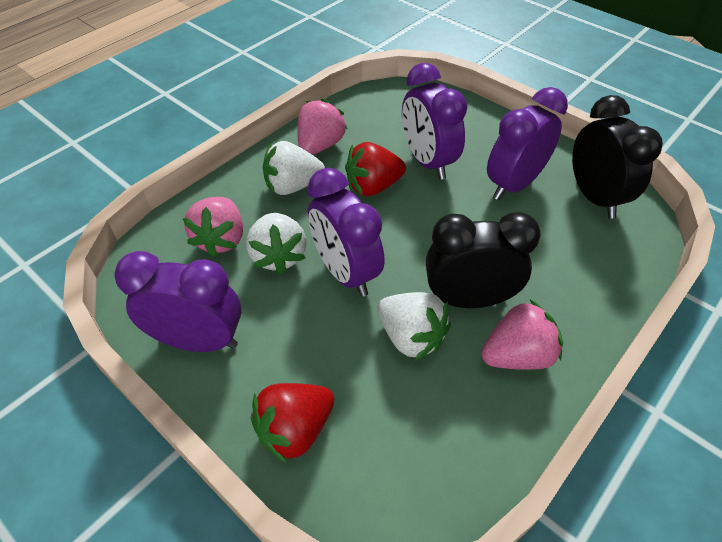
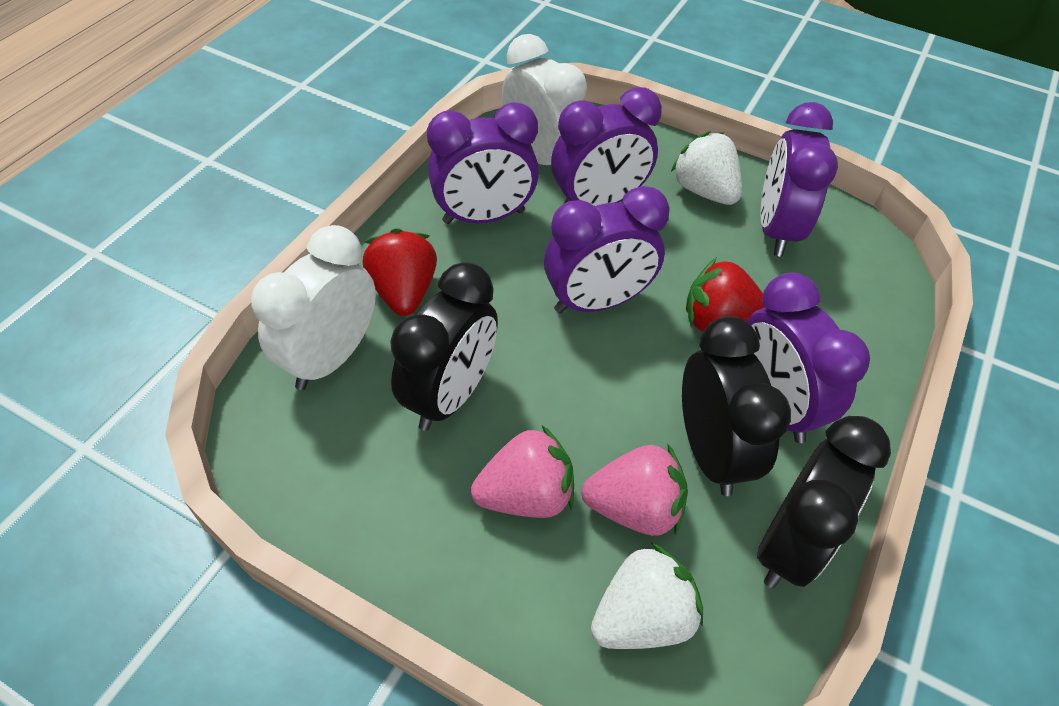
black clock: [426,212,541,308] [572,95,663,219] = 2 -> [390,262,498,431] [682,316,791,496] [757,416,891,588] = 3
pink strawberry: [183,197,243,257] [297,98,347,155] [481,299,563,370] = 3 -> [471,425,574,518] [581,443,688,536] = 2
purple clock: [115,251,242,352] [308,168,385,297] [402,63,467,180] [487,87,568,200] = 4 -> [427,102,539,224] [544,186,670,313] [551,87,662,206] [746,273,870,443] [760,102,838,257] = 5
white clock: none = 0 -> [251,225,376,390] [502,34,587,165] = 2
white strawberry: [246,213,306,274] [263,141,325,195] [378,292,451,361] = 3 -> [591,543,703,649] [671,131,742,205] = 2

